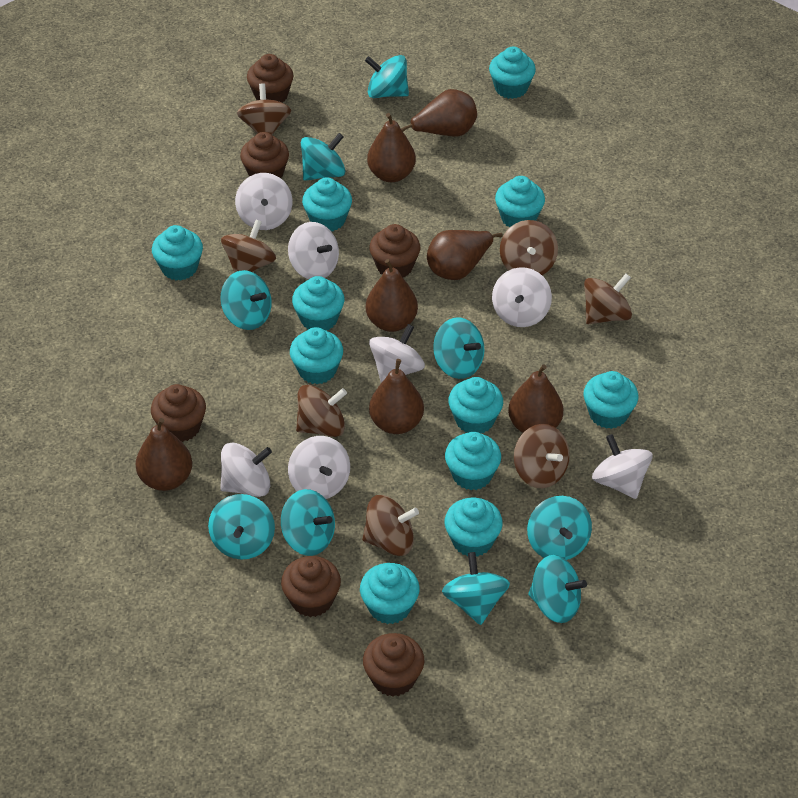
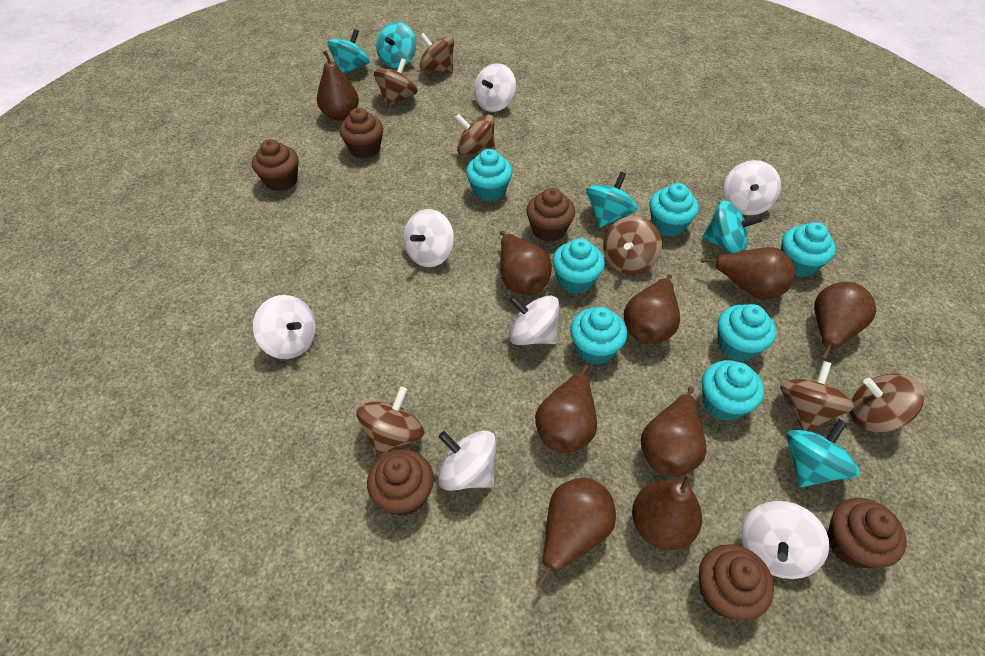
brown pear: [136,418,192,491] [366,259,418,332] [367,113,416,182] [369,359,424,434] [401,89,477,137] [427,230,503,280] [508,364,563,433] = 7 -> [317,51,359,121] [500,230,552,295] [535,365,597,453] [536,478,616,588] [624,274,680,344] [632,473,702,550] [641,387,706,477] [701,247,795,299] [814,282,876,360] = 9
turquoise cupcake: [152,225,203,281] [290,327,343,384] [292,276,344,330] [302,177,352,231] [360,563,420,624] [445,432,501,490] [445,497,503,557] [448,377,503,433] [489,46,536,99] [495,176,545,228] [584,371,638,429] = 11 -> [466,149,512,201] [552,238,605,294] [570,307,627,365] [650,183,699,237] [702,360,764,421] [718,304,776,362] [781,222,836,277] = 7
turquoise spinning top: [208,494,275,559] [220,270,272,330] [281,489,335,556] [301,133,346,181] [365,55,409,98] [433,318,485,379] [442,552,510,625] [527,496,592,560] [528,555,587,623] = 9 -> [328,29,370,74] [376,22,416,68] [586,172,638,228] [702,201,762,253] [786,419,859,487] = 5

